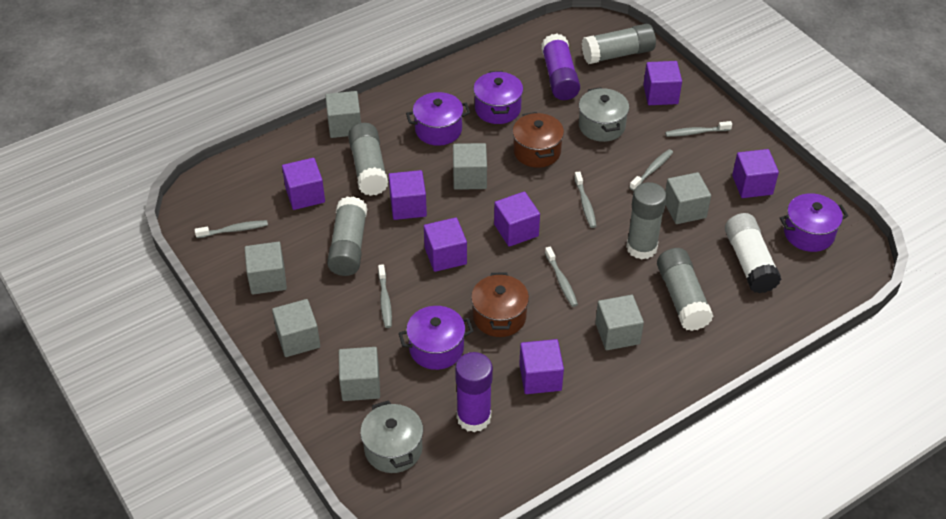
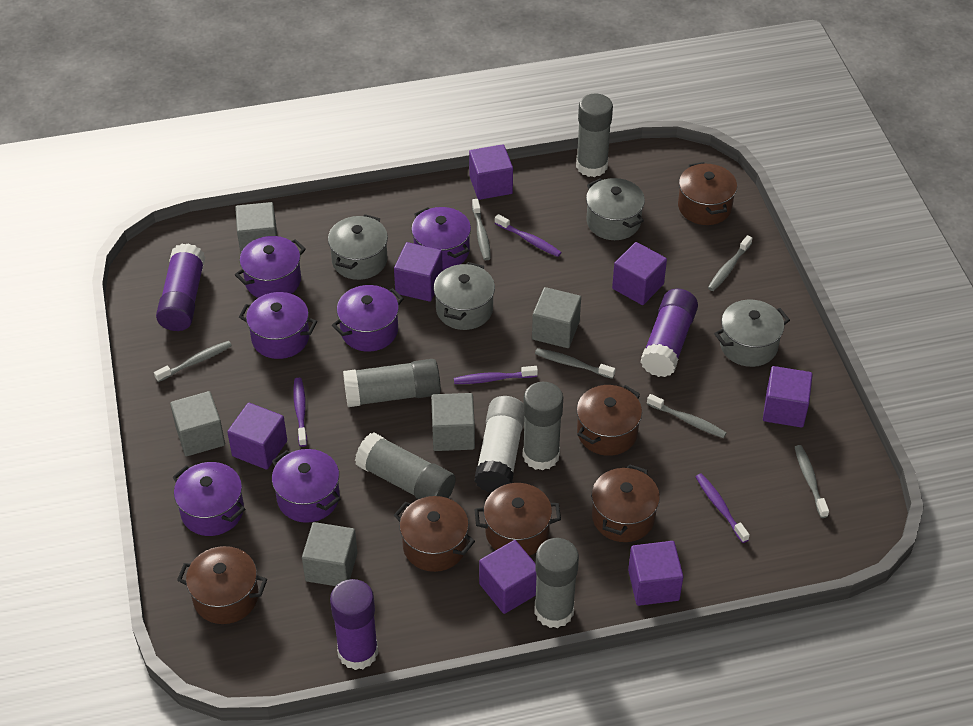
brown pot: [471,273,529,337] [512,112,564,168] = 2 -> [177,546,267,624] [394,496,475,572] [474,483,561,556] [577,385,642,456] [592,464,660,542] [678,162,737,225] = 6
grey cube: [244,242,287,295] [272,299,320,357] [325,91,361,138] [339,347,380,401] [453,143,487,190] [595,295,644,350] [665,172,711,224] = 7 -> [170,391,225,456] [235,202,277,254] [302,522,357,586] [431,393,475,451] [532,287,581,348] = 5
grey pot: [360,400,423,473] [579,87,629,142] = 2 -> [328,214,388,280] [434,262,495,330] [586,178,645,240] [714,299,790,367] = 4
purple glue stick: [455,352,493,432] [541,34,580,100] = 2 -> [156,243,206,331] [330,579,378,670] [640,289,698,377] = 3
purple pot: [399,306,473,370] [406,92,470,146] [473,71,523,124] [780,193,848,252] = 4 -> [173,462,245,536] [235,236,306,298] [239,292,317,359] [272,449,340,523] [332,285,404,352] [411,207,471,270] = 6
purple toothbrush: none = 0 -> [293,378,307,447] [454,366,538,384] [495,214,562,257] [696,473,750,543] = 4

